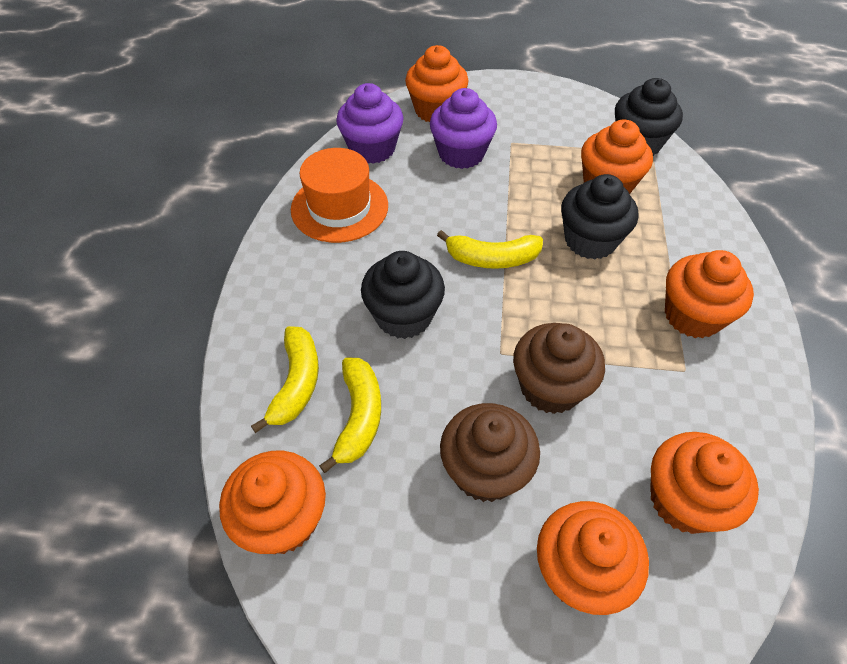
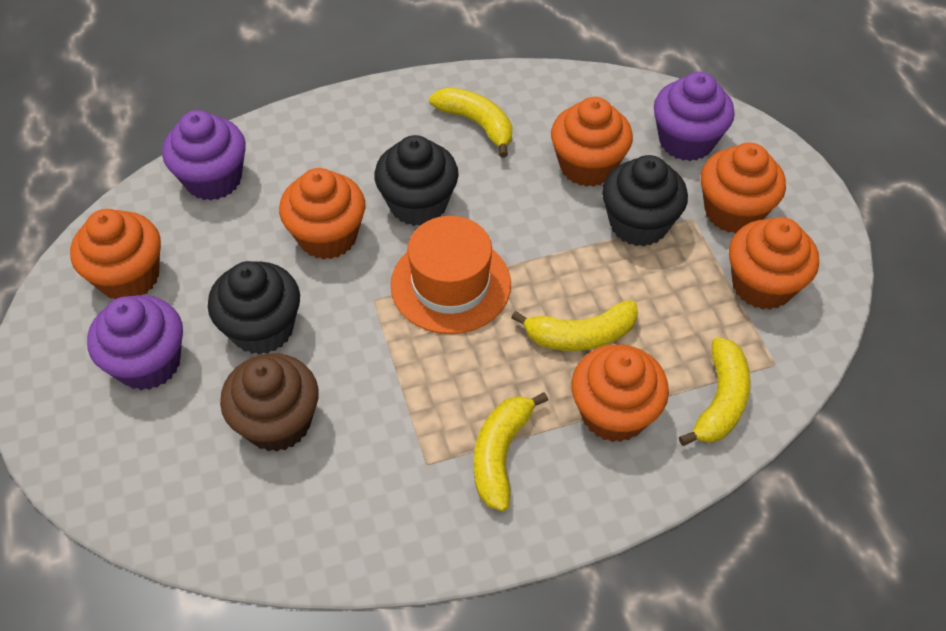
brown cupcake: [440,403,540,502] [513,323,605,414] = 2 -> [220,353,319,452] = 1
purple cupcake: [336,83,404,164] [430,88,497,169] = 2 -> [87,295,183,390] [162,110,246,201] [654,72,735,161] = 3
yellow banana: [251,326,319,433] [319,358,381,473] [437,230,543,269] = 3 -> [429,87,512,158] [474,392,548,511] [511,300,638,351] [679,337,751,446] = 4

